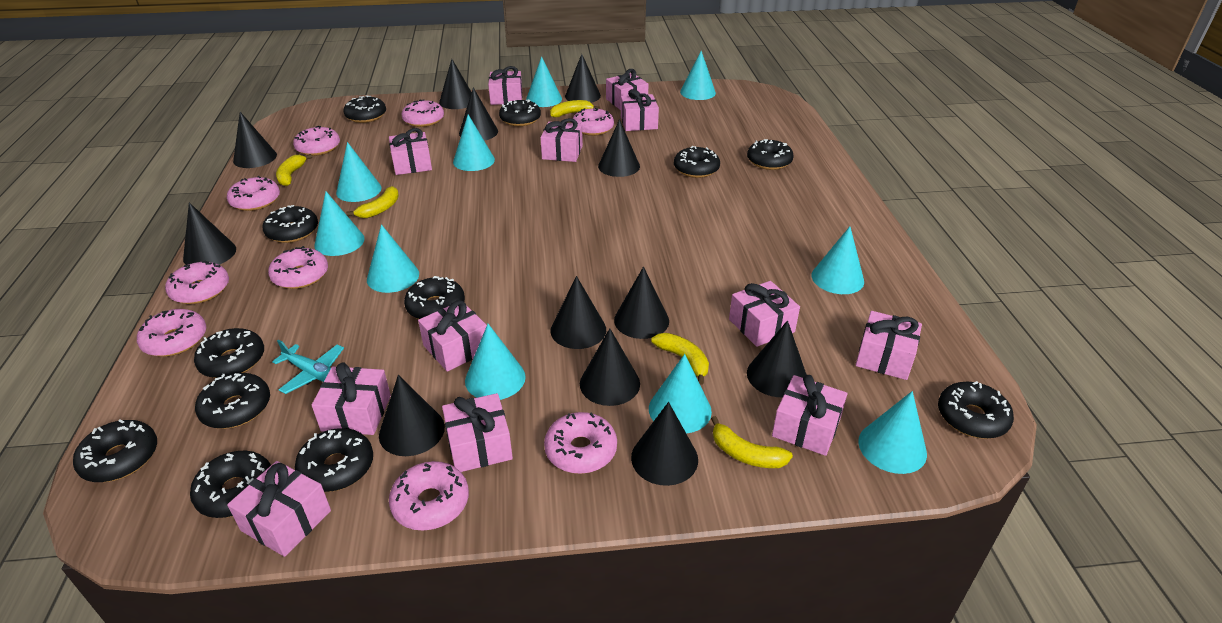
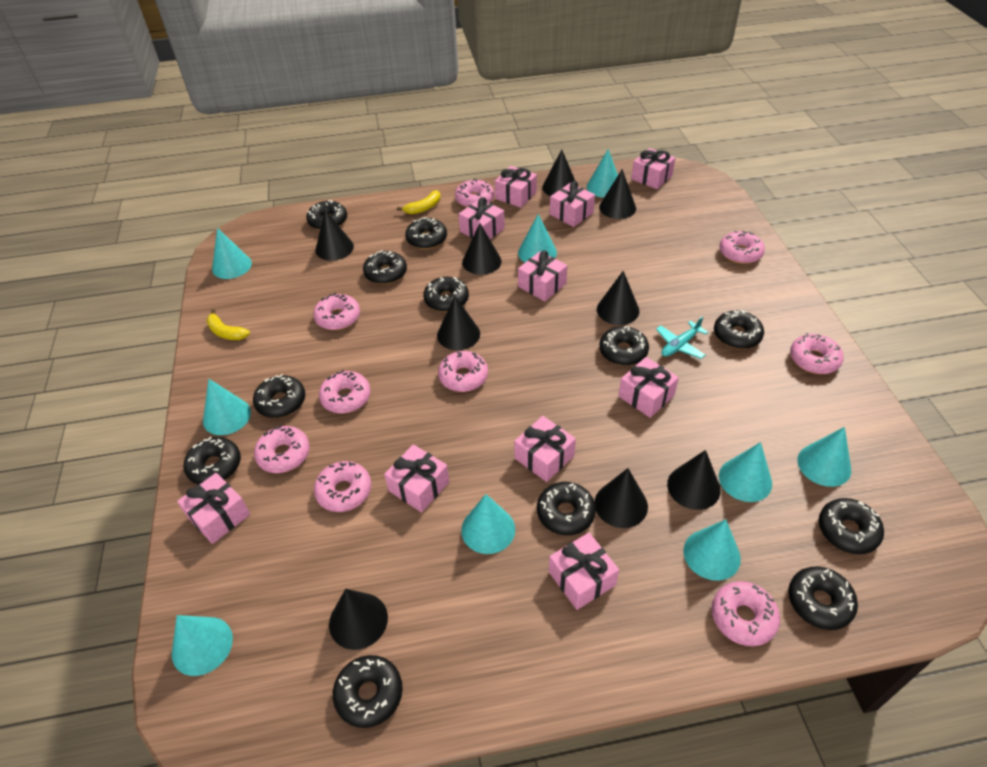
black cone: [183,203,236,265] [233,112,277,168] [379,375,445,456] [439,59,472,109] [459,87,498,141] [550,276,606,349] [565,54,601,103] [580,328,640,406] [598,119,640,177] [614,267,669,339] [631,402,698,486] [747,320,807,397] = 12 -> [315,210,354,261] [329,589,388,650] [437,296,480,350] [462,223,502,275] [542,150,575,196] [595,468,648,528] [597,271,639,325] [599,169,636,219] [667,450,720,510] = 9
pink gift: [227,461,331,557] [312,362,391,435] [389,128,432,175] [418,300,487,372] [442,393,513,472] [488,66,522,105] [540,118,583,162] [606,69,649,110] [621,89,659,131] [729,281,800,347] [772,375,847,456] [856,311,922,380] = 12 -> [177,473,250,544] [384,444,449,513] [459,197,505,239] [495,166,537,208] [514,416,576,482] [518,251,567,301] [549,533,619,610] [550,181,595,227] [618,357,679,418] [631,148,675,189] = 10
turquoise cone: [314,192,365,256] [336,142,382,202] [367,224,419,293] [453,115,495,171] [465,324,526,400] [526,57,562,107] [649,354,712,433] [680,51,716,100] [812,226,864,294] [858,391,927,474] = 10 -> [172,615,233,676] [203,379,251,435] [212,228,252,279] [461,494,515,554] [518,214,557,262] [587,149,618,198] [683,519,741,581] [719,442,772,502] [797,427,851,487] = 9
yellow banana: [276,154,312,186] [346,186,399,218] [550,100,600,117] [651,333,709,385] [711,416,793,468] = 5 -> [206,309,250,340] [397,190,440,214] = 2

